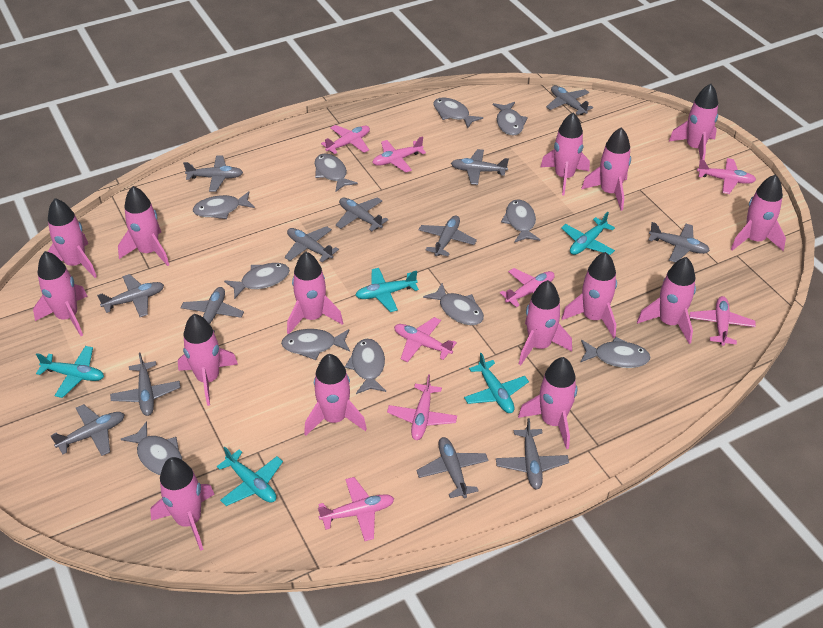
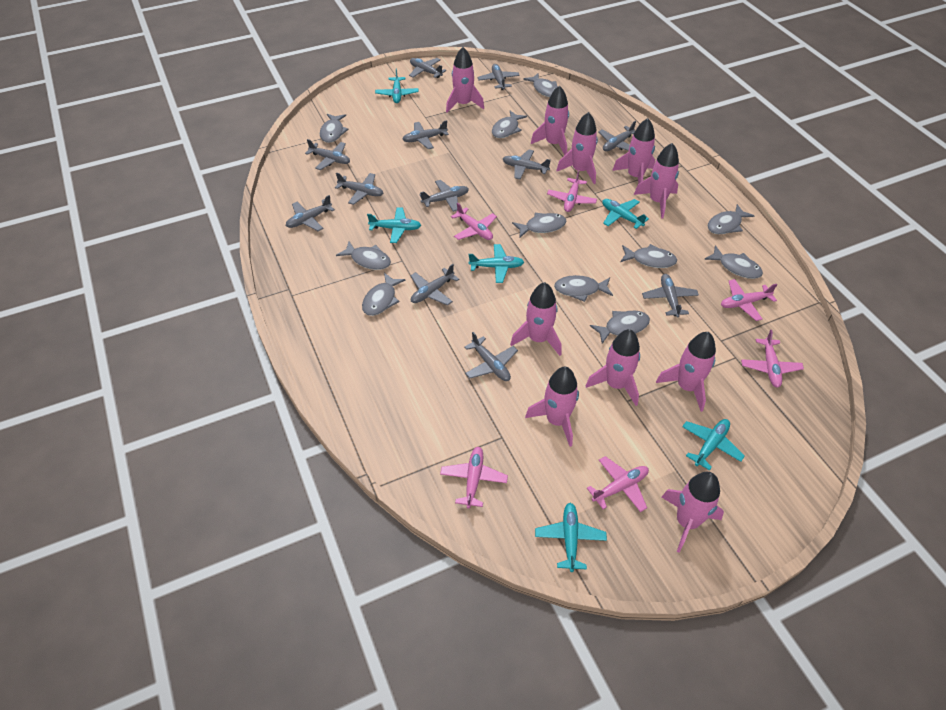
grey plane: [51,404,125,456] [97,274,164,317] [110,352,180,416] [181,287,244,332] [183,156,243,192] [285,226,339,262] [336,197,388,231] [416,437,489,498] [419,215,477,256] [451,149,509,185] [496,418,569,489] [546,86,593,115] [648,222,710,263] = 13 -> [286,195,335,231] [305,139,350,170] [335,173,383,205] [402,120,449,149] [409,58,446,78] [411,264,459,306] [419,180,469,212] [465,332,518,381] [477,64,520,90] [503,149,551,179] [598,121,636,151] [642,274,699,318] = 12
pink plane: [318,477,394,541] [321,125,370,154] [372,136,426,172] [387,374,457,440] [394,317,457,362] [500,268,555,307] [690,296,756,346] [697,158,756,194] = 8 -> [440,447,508,509] [451,202,497,240] [547,170,597,212] [587,456,649,512] [721,279,777,321] [741,330,804,388] = 6
pink rocket: [33,251,88,336] [48,198,97,278] [118,186,169,266] [150,457,215,551] [178,314,238,406] [287,252,343,334] [304,354,367,436] [518,357,577,449] [519,280,572,365] [540,112,590,195] [561,252,617,338] [581,127,631,211] [637,257,696,344] [668,84,718,160] [731,174,786,251] = 15 -> [446,47,484,113] [510,282,562,356] [525,367,579,447] [531,86,569,155] [556,112,598,184] [586,329,640,406] [612,118,655,184] [634,143,679,219] [656,332,716,412] [662,472,724,553] = 10
turquoise plane: [36,346,104,398] [217,447,283,506] [355,268,419,312] [464,353,529,413] [561,212,615,255] = 5 -> [367,207,421,243] [375,68,419,103] [469,244,524,283] [535,503,607,572] [602,199,649,229] [682,419,745,471] = 6

